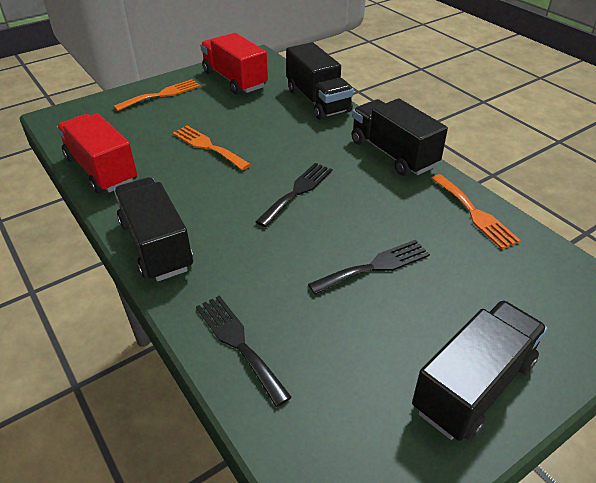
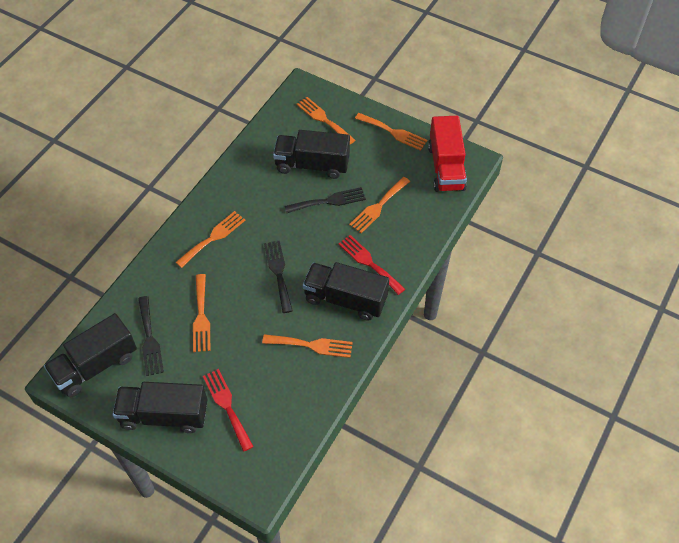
orange fork: [113,79,201,111] [173,126,251,170] [431,174,521,249] = 3 -> [175,211,245,268] [193,274,211,352] [262,334,353,358] [297,97,355,144] [349,177,410,233] [355,113,428,151] = 6
red fork: none = 0 -> [203,369,254,452] [338,235,405,295] = 2
red truck: [57,113,137,194] [200,33,268,95] = 2 -> [428,116,467,192] = 1

